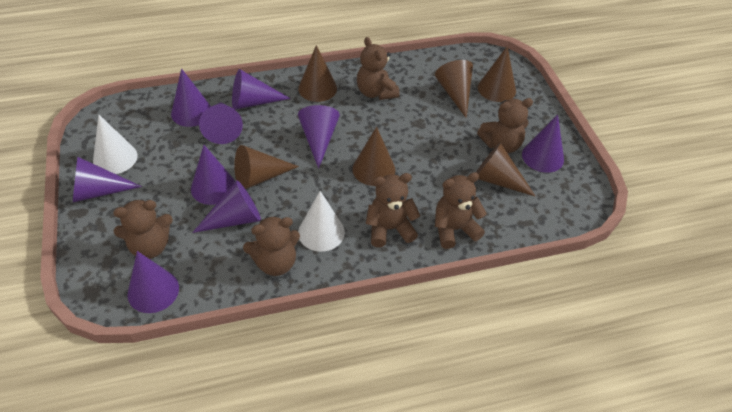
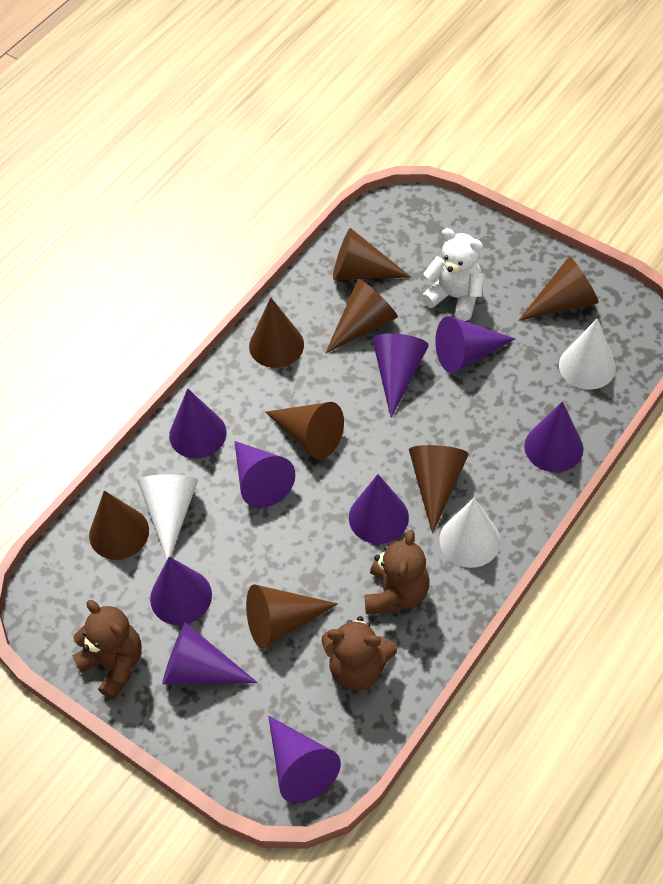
brown cone: [234,145,299,189] [298,45,337,102] [352,127,395,186] [435,60,473,118] [476,143,536,197] [478,46,516,102] = 6 -> [89,490,149,560] [246,584,338,648] [249,297,304,368] [265,402,344,459] [325,279,398,354] [333,228,411,280] [409,445,469,534] [518,256,599,321] = 8
brown teddy bear: [113,199,173,259] [243,216,300,276] [357,37,399,100] [365,173,420,247] [435,172,487,249] [477,98,533,153] = 6 -> [72,600,142,700] [322,616,397,690] [365,530,430,614] = 3
white cone: [93,115,138,174] [298,191,345,252] = 2 -> [138,474,198,560] [439,498,501,568] [559,318,616,390] = 3
white teddy bear: none = 0 -> [421,228,484,321] = 1

